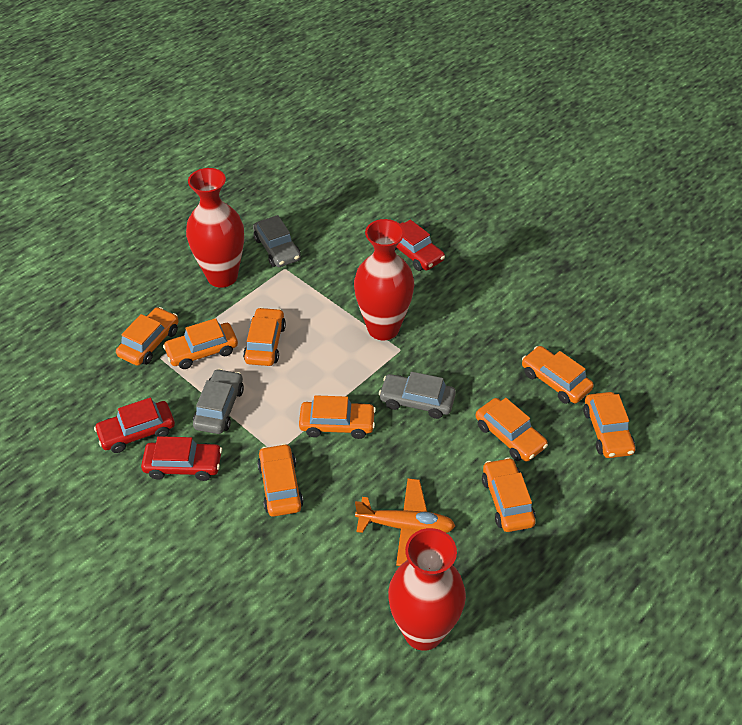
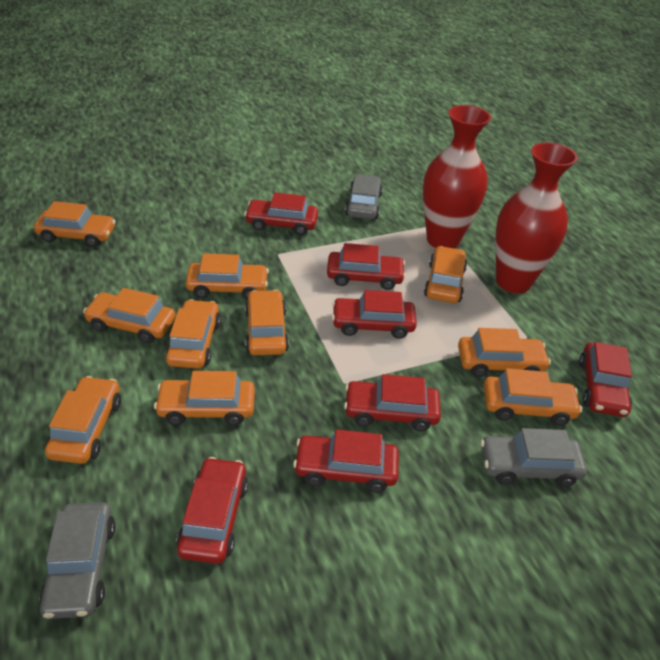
orange car: [116,307,179,366] [163,318,238,369] [243,307,286,366] [257,443,304,517] [299,395,376,439] [475,398,548,462] [482,457,536,532] [522,346,594,404] [583,392,635,458] = 9 -> [34,201,116,247] [45,376,121,464] [83,288,176,343] [154,371,255,425] [165,299,221,369] [186,253,269,299] [245,290,289,355] [424,246,467,303] [458,328,551,377] [484,368,582,426] = 10
orange plane: [355,478,455,566] = 1 -> none = 0
red car: [94,398,175,453] [141,436,222,481] [395,220,445,271] = 3 -> [176,457,248,564] [244,193,318,235] [293,429,399,492] [327,243,406,290] [332,290,417,339] [344,374,441,431] [579,342,632,417] = 7
red vase: [186,168,244,288] [354,219,414,340] [388,528,466,651] = 3 -> [423,105,491,249] [496,143,578,293] = 2

